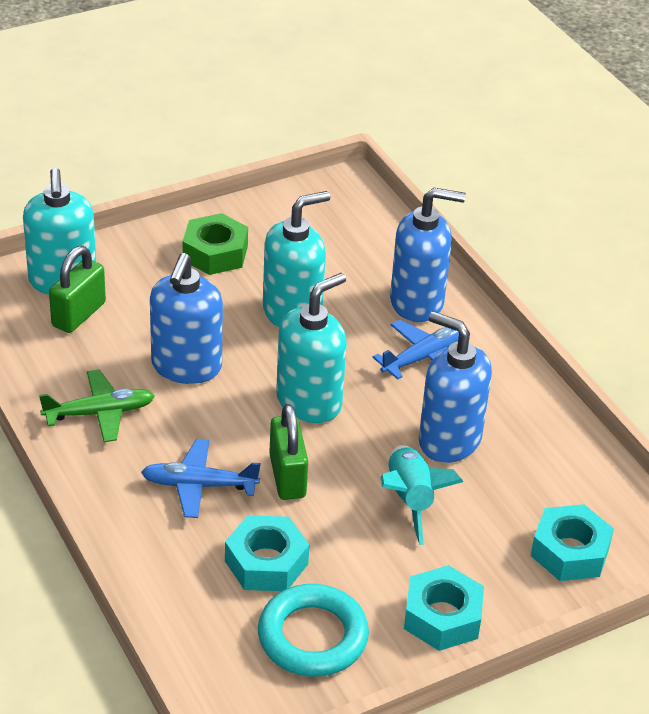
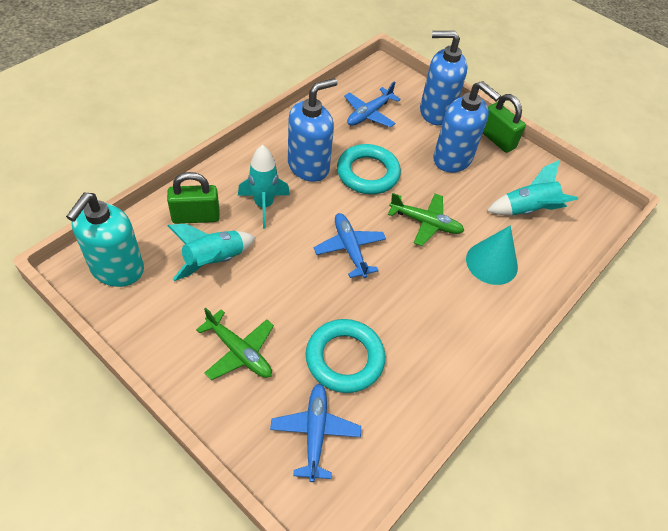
blue plane: [141,439,261,518] [373,320,459,380] = 2 -> [270,383,361,482] [314,213,386,278] [344,81,401,128] = 3
green nut: [183,213,248,275] = 1 -> none = 0
green plane: [39,370,154,442] = 1 -> [196,308,274,380] [388,193,464,246] = 2
turquoise cone: none = 0 -> [466,226,518,285] = 1
turquoise nut: [225,515,309,591] [404,565,484,651] [531,504,614,581] = 3 -> none = 0
turquoise ring: [258,584,369,677] = 1 -> [306,319,385,393] [337,144,401,194] = 2
turquoise rocket: [381,445,463,545] = 1 -> [167,224,256,281] [238,145,290,229] [487,160,578,215] = 3
turquoise soap dispenser: [23,168,96,295] [263,191,330,327] [276,273,347,423] = 3 -> [66,193,144,287] = 1

